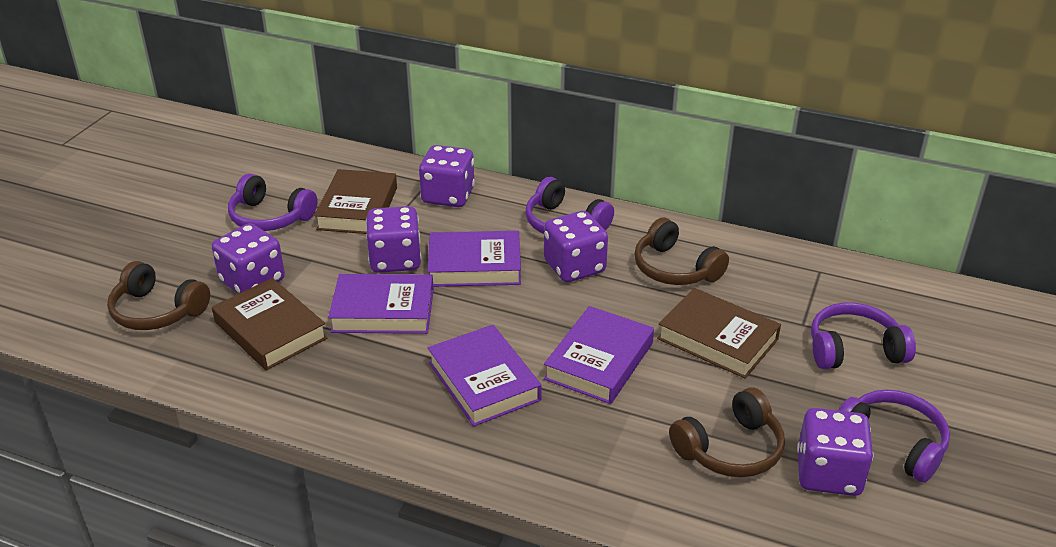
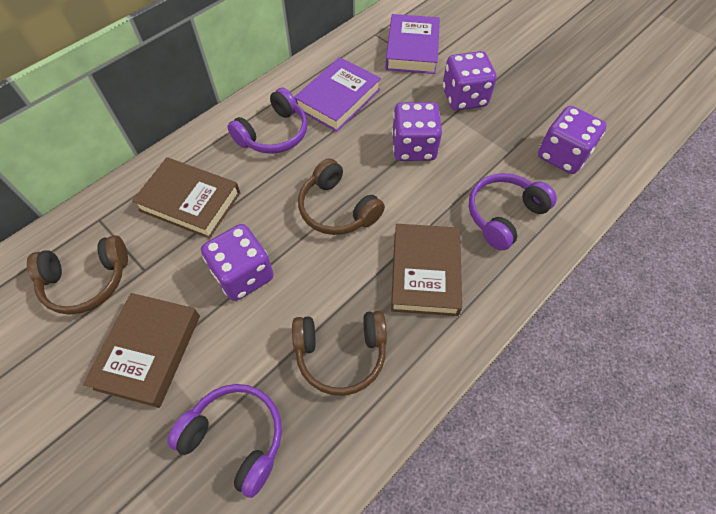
purple book: [328,274,434,334] [427,231,521,287] [428,325,542,426] [544,306,654,404] = 4 -> [294,57,381,132] [385,14,440,74] = 2
purple dice: [212,223,285,294] [366,206,421,273] [419,145,475,207] [544,211,608,282] [797,408,873,496] = 5 -> [201,224,274,301] [392,102,442,161] [443,51,497,111] [538,106,607,174] = 4
purple headphones: [228,174,317,231] [525,177,614,234] [811,302,916,369] [838,390,950,483] = 4 -> [167,384,282,498] [227,88,307,154] [469,173,557,251] = 3

